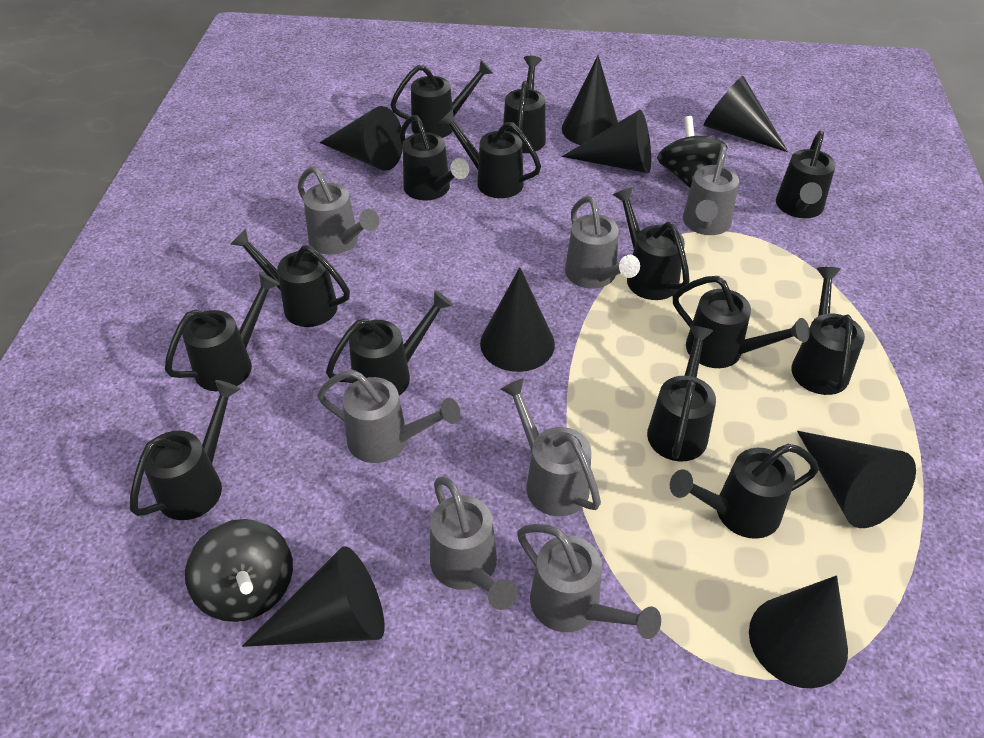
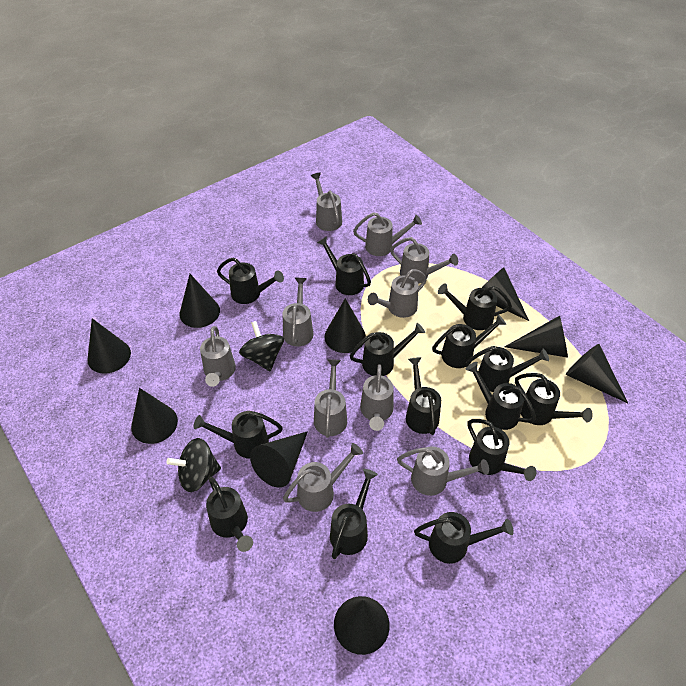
black cone: [242,546,385,647] [320,106,403,171] [480,267,555,372] [562,55,618,145] [562,110,651,173] [703,76,788,152] [749,576,848,688] [797,431,916,528] = 8 -> [87,318,131,374] [131,388,178,444] [180,274,220,328] [250,431,308,488] [324,298,366,353] [334,596,390,655] [482,267,529,321] [505,316,568,358] [566,344,628,403] = 9
grey watering can: [298,166,379,255] [317,370,460,463] [430,477,518,610] [500,378,601,516] [517,524,661,639] [565,196,640,289] [683,146,739,235] = 7 -> [200,326,236,387] [283,278,313,347] [283,443,363,512] [311,172,342,231] [314,359,347,438] [353,212,422,256] [360,364,394,431] [368,269,427,318] [390,237,458,284] [397,446,489,496] = 10

